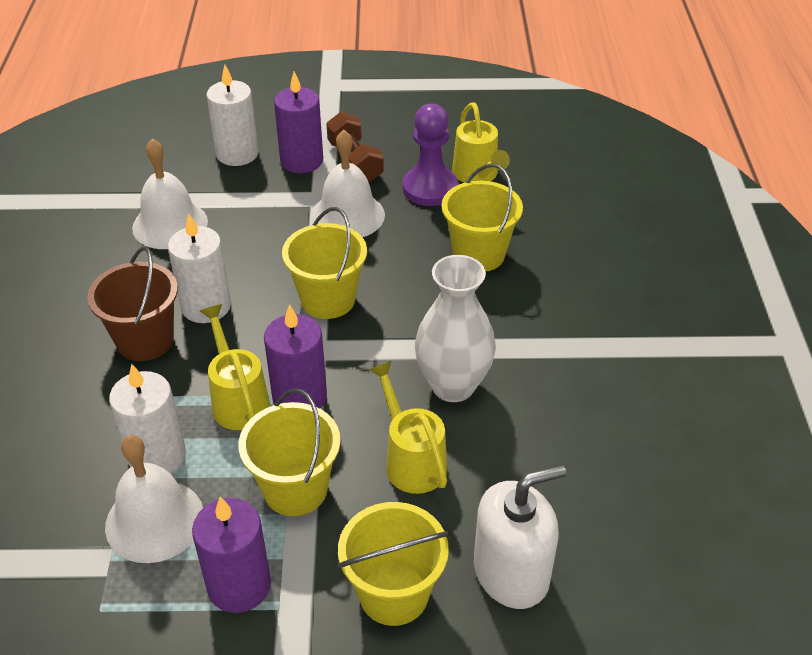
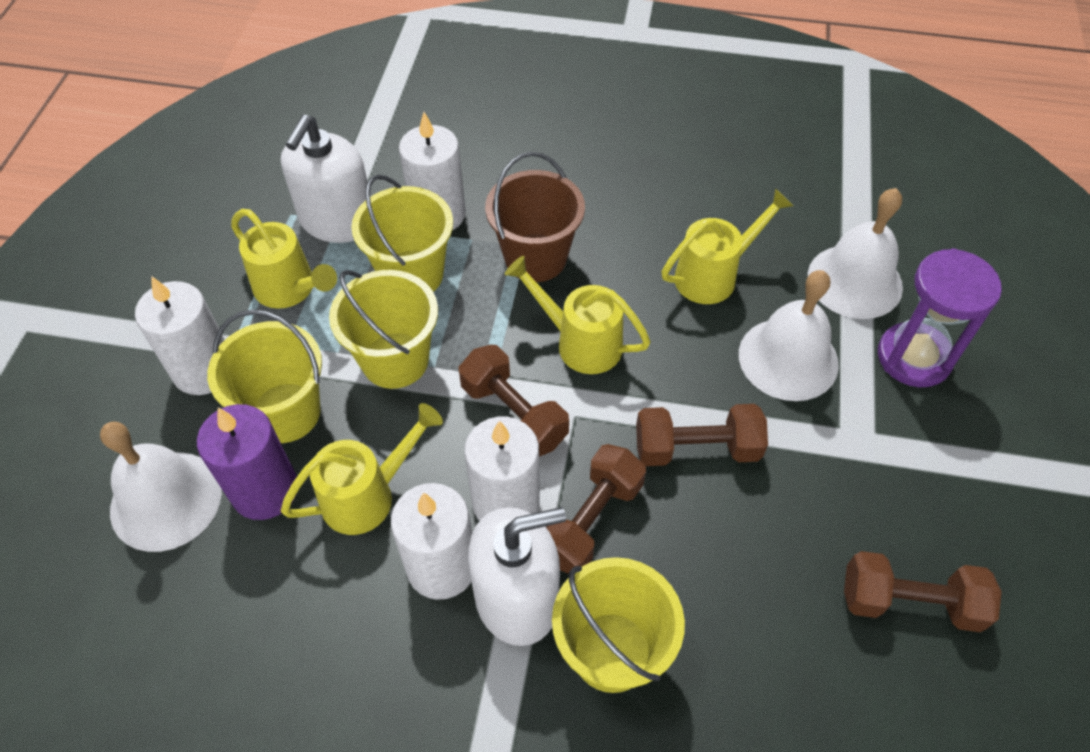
brown dumbbell: [326,112,384,182] = 1 -> [458,345,569,457] [545,444,646,574] [636,404,768,466] [844,551,1002,632] = 4
purple candle: [192,497,271,613] [264,304,327,409] [274,72,323,173] = 3 -> [197,404,297,520] = 1
purple hourglass: none = 0 -> [878,248,1002,387] = 1
purple pawn: [403,104,458,206] = 1 -> none = 0
white candle: [109,364,186,474] [168,213,231,323] [207,65,259,166] = 3 -> [135,276,225,395] [391,483,472,600] [399,112,466,231] [464,417,540,521] = 4
white soap dispenser: [474,465,566,609] = 1 -> [281,115,371,243] [468,507,566,646] = 2
white vase: [415,255,496,402] = 1 -> none = 0
yellow watering can: [200,304,270,430] [369,361,447,494] [452,103,510,183] = 3 -> [231,209,337,309] [281,403,443,535] [505,256,651,374] [662,188,793,304] = 4

